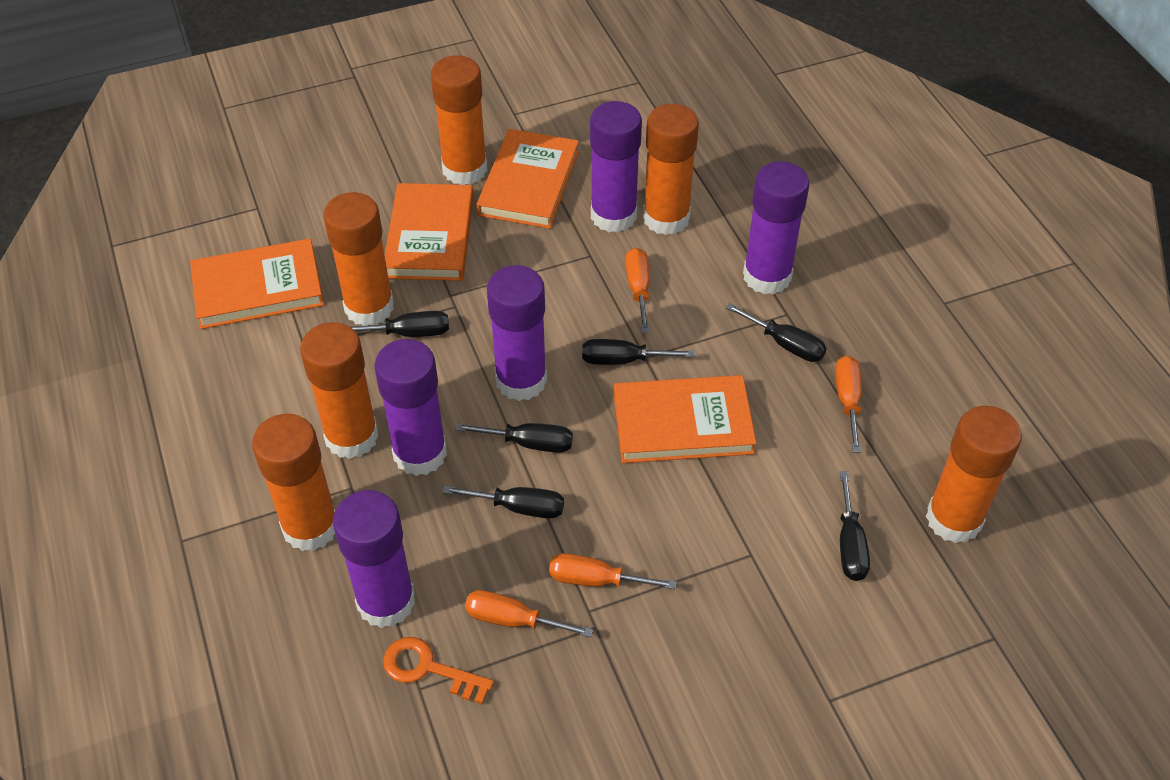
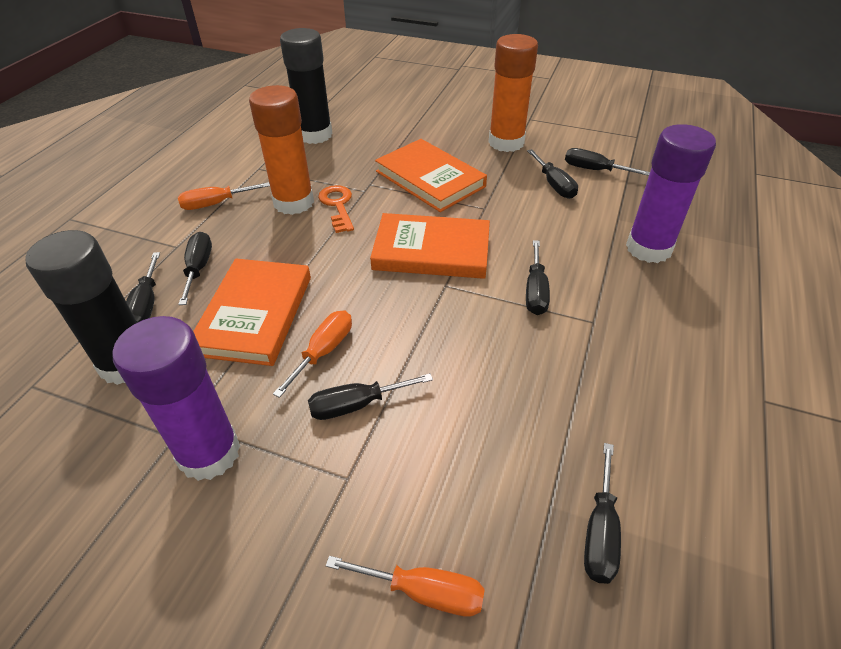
black glue stick: none = 0 -> [25,230,137,385] [280,28,333,144] = 2
black screwdriver: [351,311,449,337] [442,486,564,518] [455,423,573,453] [582,339,695,365] [725,303,827,362] [840,471,870,581] = 6 -> [126,252,160,323] [178,232,212,305] [308,373,433,420] [526,240,550,315] [527,149,578,199] [565,148,650,176] [584,443,621,584] = 7
orange book: [190,239,324,329] [385,183,474,281] [477,129,579,229] [614,375,757,463] = 4 -> [193,259,311,366] [370,213,490,279] [375,139,487,212] = 3
orange glue stick: [252,414,335,551] [300,322,379,459] [323,192,394,326] [431,55,487,185] [643,104,699,235] [926,406,1022,543] = 6 -> [249,85,314,215] [489,34,538,152] = 2
orange screwdriver: [465,590,593,637] [549,553,677,589] [625,247,650,333] [835,355,862,453] = 4 -> [178,182,270,210] [273,310,352,398] [326,556,485,617] = 3
purple glue stick: [333,490,415,628] [374,339,447,476] [487,265,547,401] [590,101,642,233] [743,161,809,295] = 5 -> [112,316,240,481] [626,124,716,263] = 2

